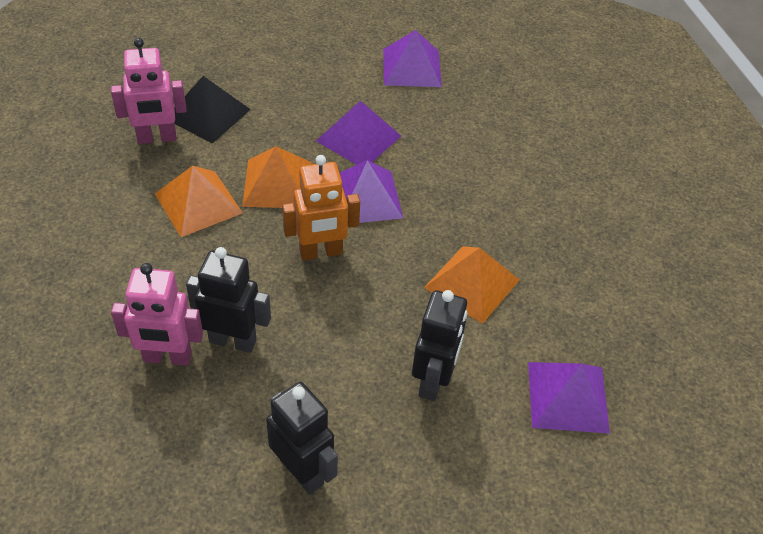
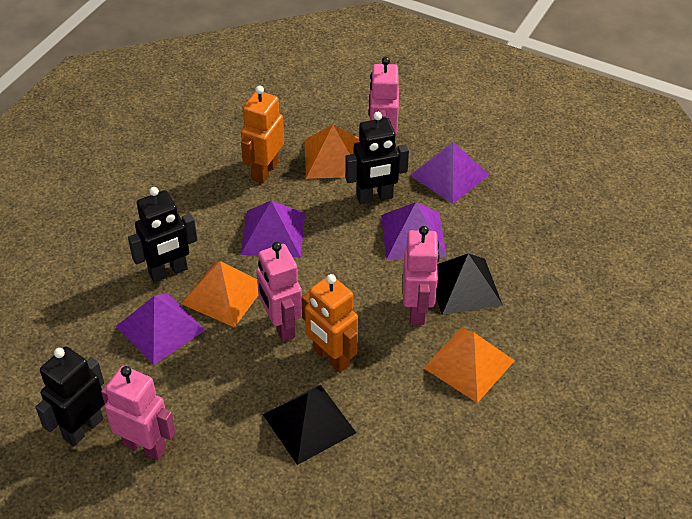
black pyramid: [174,76,251,144] = 1 -> [263,385,356,465] [436,253,503,315] = 2
orange robot: [282,155,360,260] = 1 -> [241,85,284,183] [301,274,358,373] = 2
pink robot: [111,38,187,144] [111,263,203,365] = 2 -> [101,366,176,460] [256,242,302,341] [369,57,399,135] [403,226,440,325] = 4

